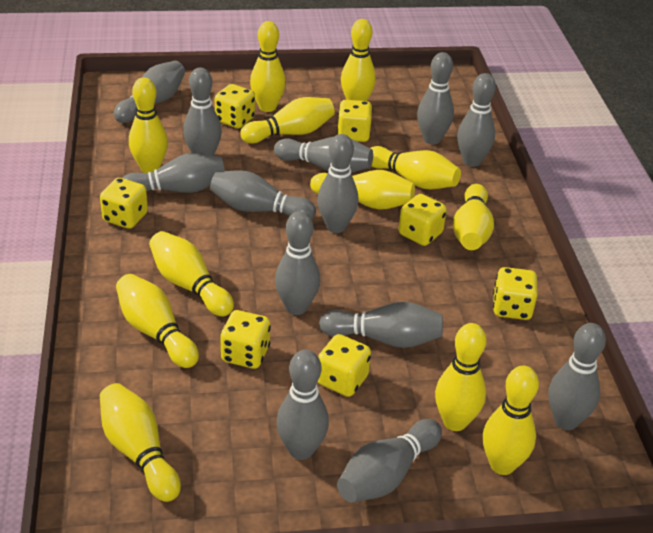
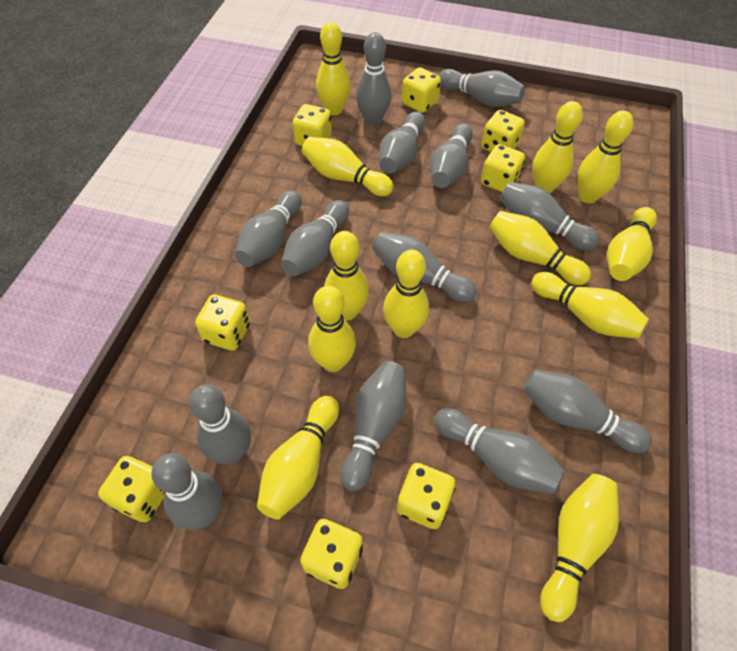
yellow dice: [100,178,148,229] [215,84,255,128] [220,310,271,369] [318,334,371,397] [337,100,372,142] [398,194,447,246] [493,267,538,320] = 7 -> [98,456,165,522] [195,295,250,351] [292,104,332,146] [300,519,363,589] [397,463,456,529] [402,67,441,113] [481,110,525,152] [481,144,525,192] = 8

